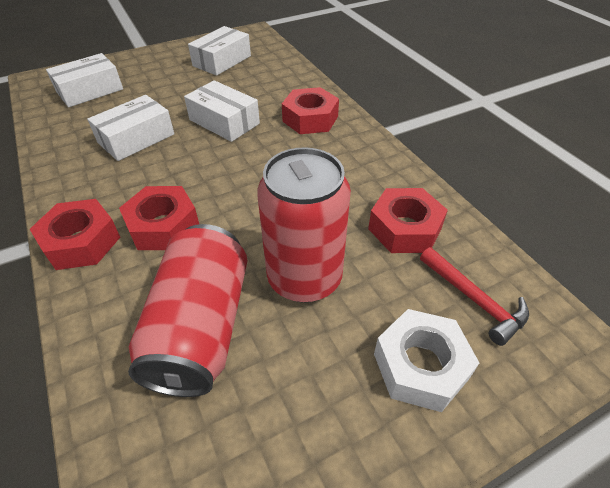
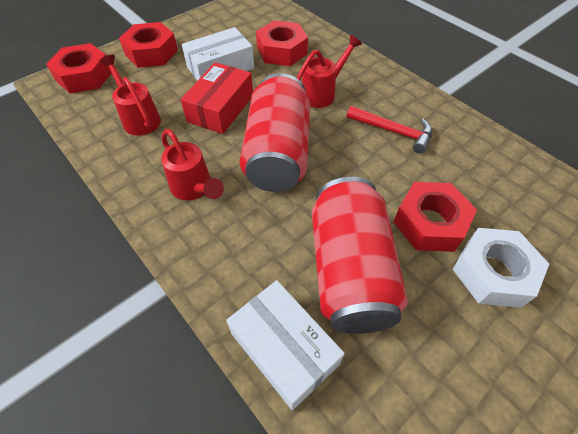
red box: none = 0 -> [181,62,253,134] = 1
red watering can: none = 0 -> [99,55,161,136] [161,129,224,200] [296,35,362,108] = 3
white box: [46,53,123,107] [87,95,174,161] [184,80,260,142] [188,26,251,76] = 4 -> [182,27,254,81] [226,280,345,410] = 2

